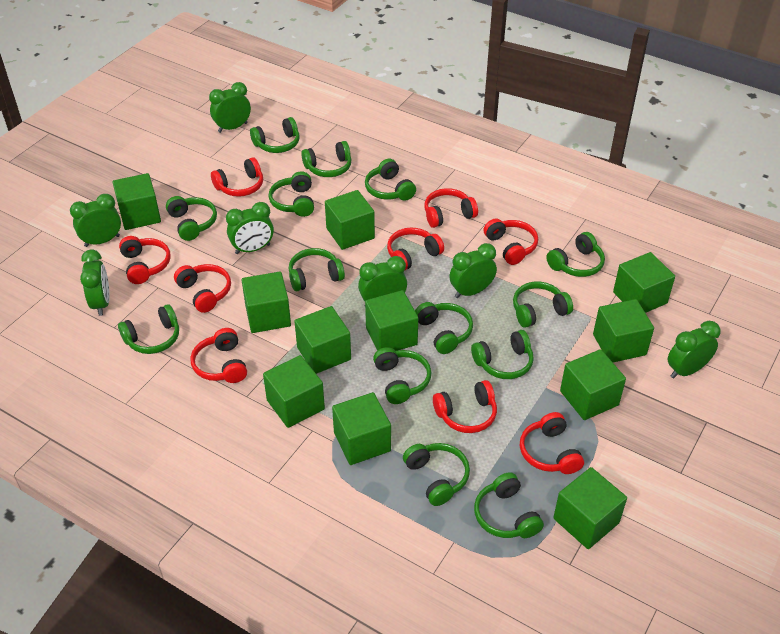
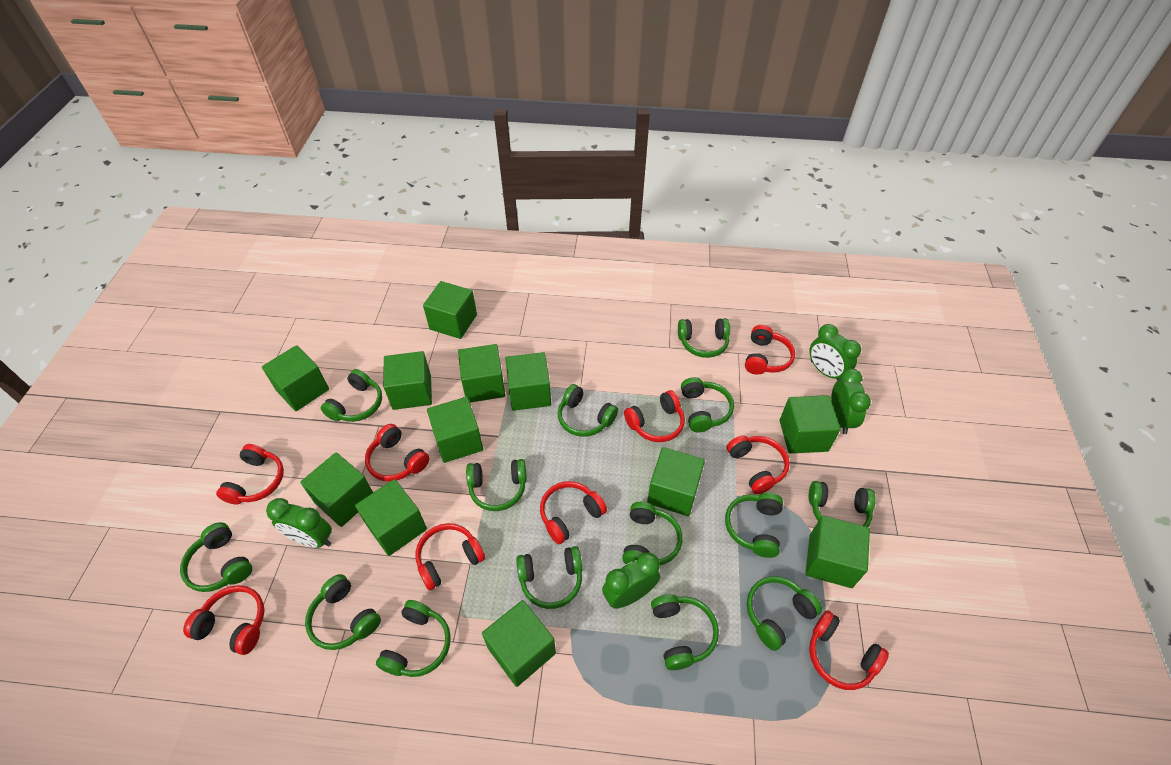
green clock: [70,194,121,247] [80,250,110,316] [209,82,251,133] [226,202,274,254] [358,256,407,301] [449,243,497,298] [668,321,721,379] = 7 -> [266,498,332,548] [602,552,660,609] [809,324,861,381] [831,368,871,434] = 4
green cube: [112,173,161,230] [242,272,291,333] [263,355,325,428] [294,306,351,374] [325,190,375,250] [332,392,391,465] [365,290,418,351] [553,467,627,549] [560,349,626,420] [593,299,654,362] [613,252,675,313] = 11 -> [262,345,329,411] [300,452,373,527] [355,479,427,556] [383,351,432,410] [423,281,477,339] [427,397,483,463] [458,344,505,403] [482,600,556,687] [505,352,551,411] [647,447,705,516] [780,395,841,454] [805,516,870,588] = 12

